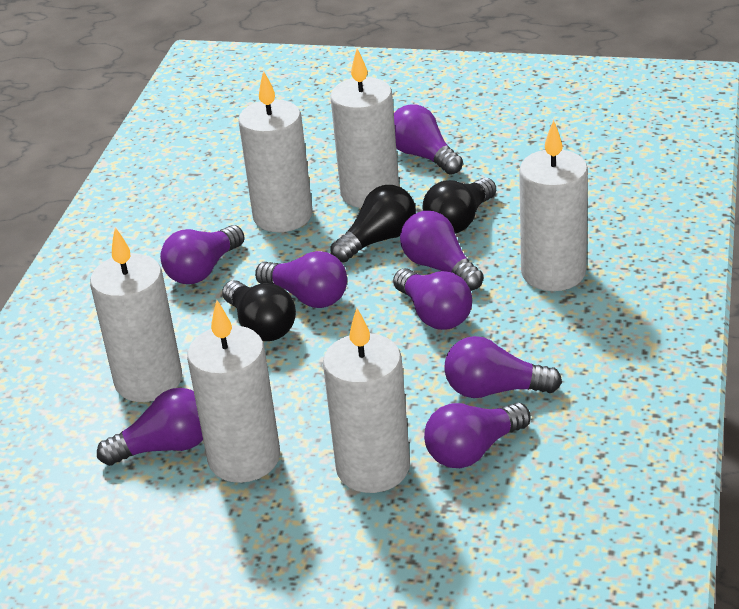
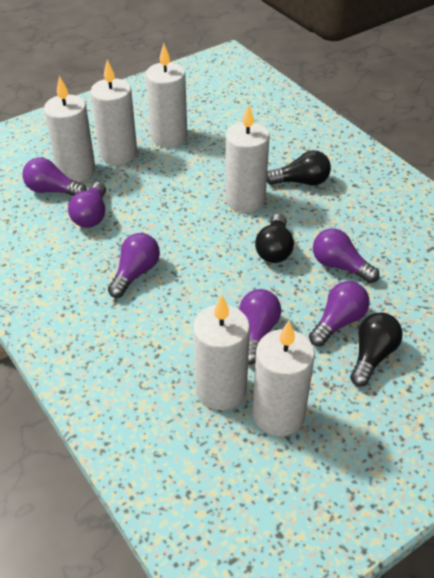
purple light bulb: [97,388,203,466] [160,225,245,284] [255,251,347,308] [393,268,472,330] [394,104,463,175] [400,211,484,291] [424,403,530,468] [444,336,562,398] = 8 -> [22,157,87,196] [68,182,106,228] [108,233,160,298] [239,289,281,364] [309,281,369,346] [313,228,379,283] = 6

